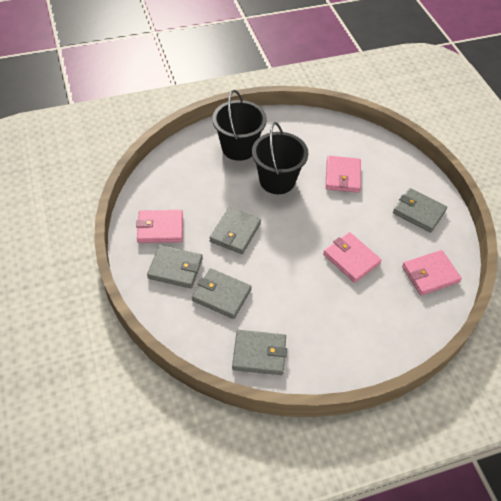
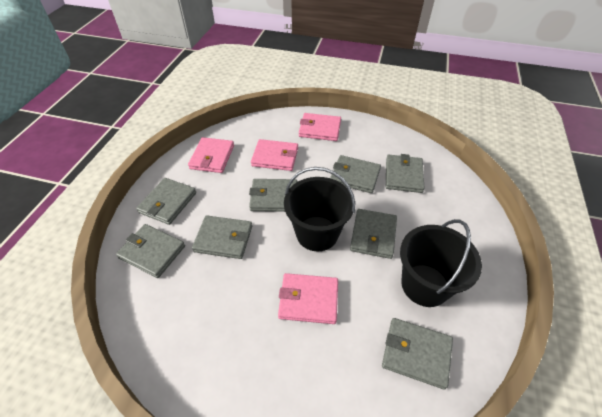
grey wallet: [147,245,203,288] [192,268,252,319] [210,207,261,254] [232,330,287,375] [393,188,447,233] = 5 -> [116,224,185,278] [136,178,196,225] [192,215,252,259] [249,179,297,212] [330,155,381,193] [350,209,397,259] [382,318,453,390] [386,154,425,193] = 8

